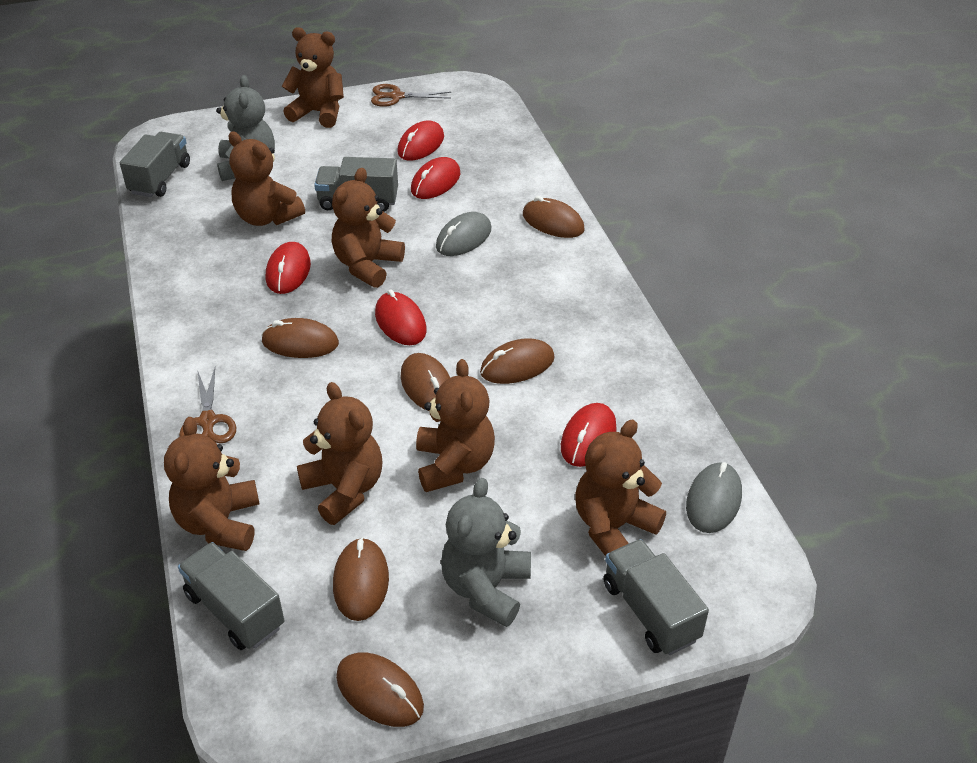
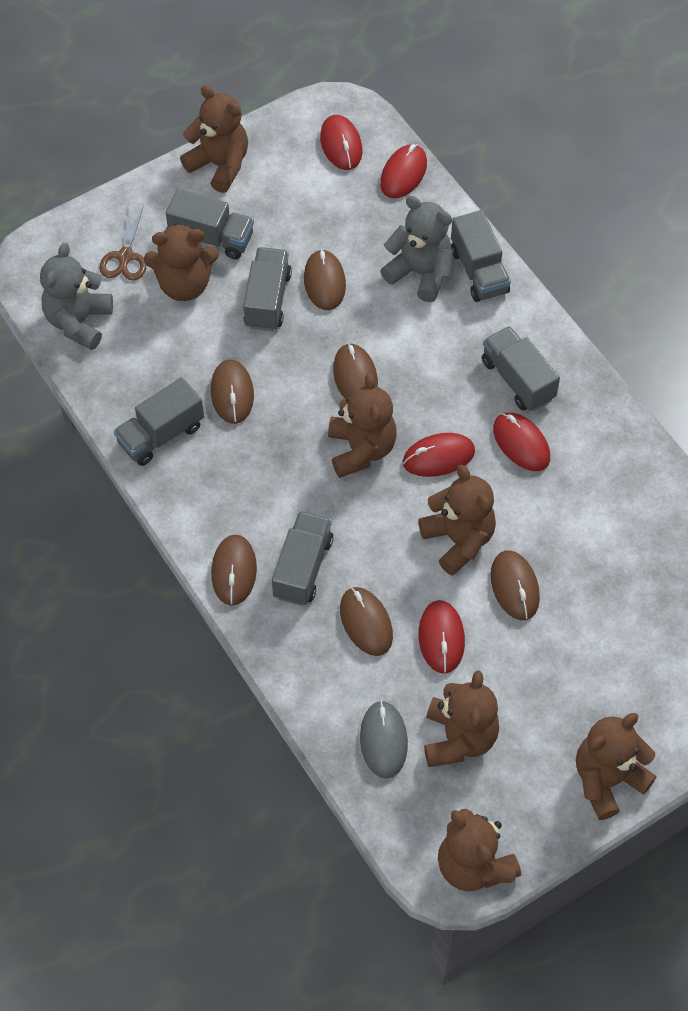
brown scissors: [179,368,236,443] [371,84,451,107] = 2 -> [99,204,146,280] = 1
grey mouse: [436,212,491,256] [686,462,742,533] = 2 -> [360,701,408,779] = 1
grey truck: [120,132,190,197] [178,542,284,650] [314,157,398,212] [603,539,709,655] = 4 -> [114,377,204,466] [166,189,254,259] [243,247,292,331] [272,511,333,606] [451,210,511,302] [482,326,560,411] = 6

